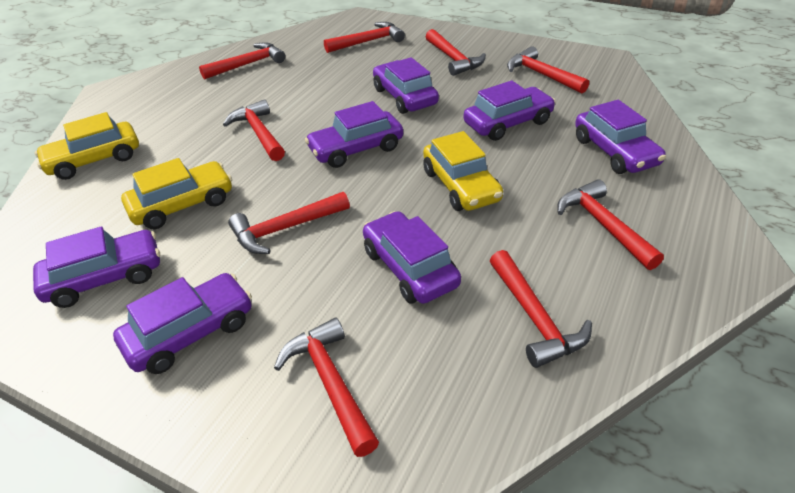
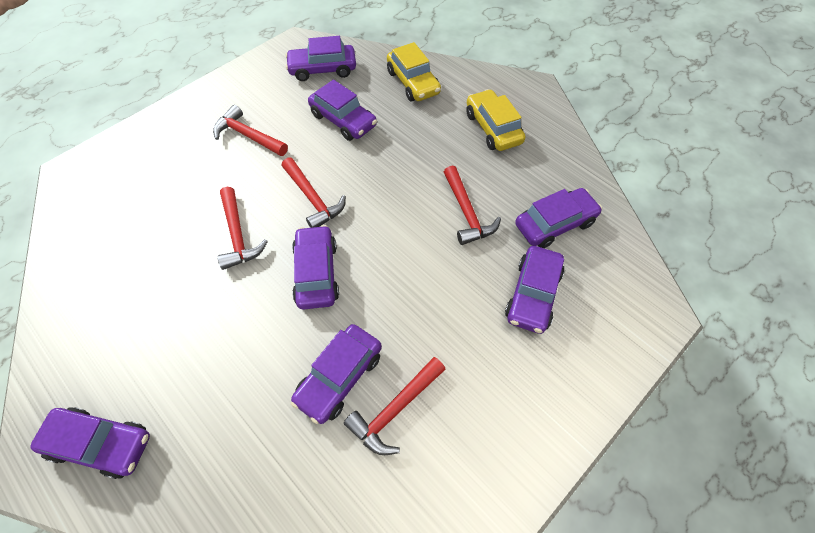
red hammer: [199,42,285,80] [223,100,285,161] [228,192,350,254] [274,318,379,457] [324,22,405,53] [426,29,486,76] [490,250,592,368] [507,46,589,93] [557,179,664,270] = 9 -> [213,105,288,156] [217,187,268,270] [282,157,346,228] [344,357,446,455] [444,166,501,245] = 5
yellow car: [35,112,139,180] [121,158,232,229] [423,131,503,211] = 3 -> [387,42,441,101] [466,89,525,151] = 2

